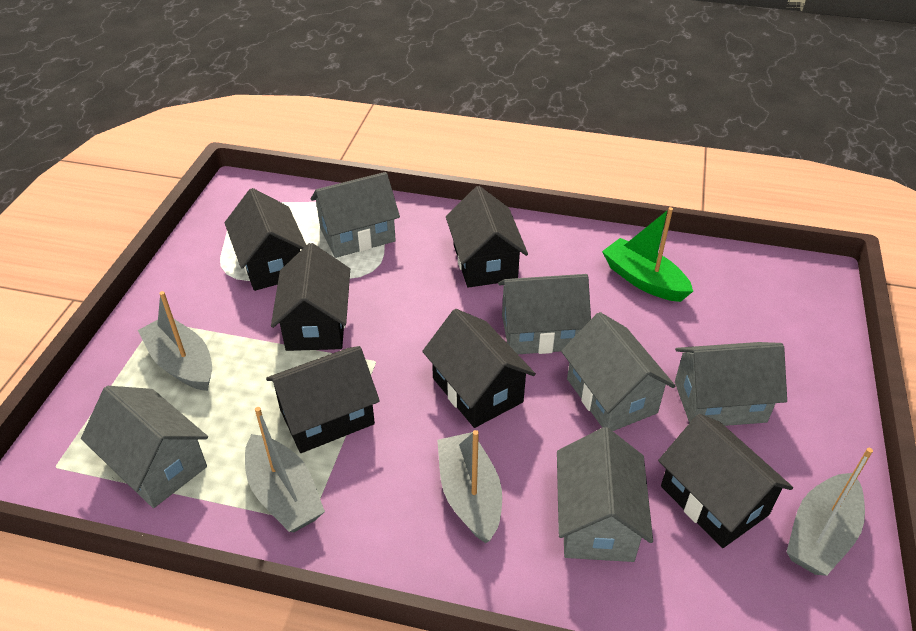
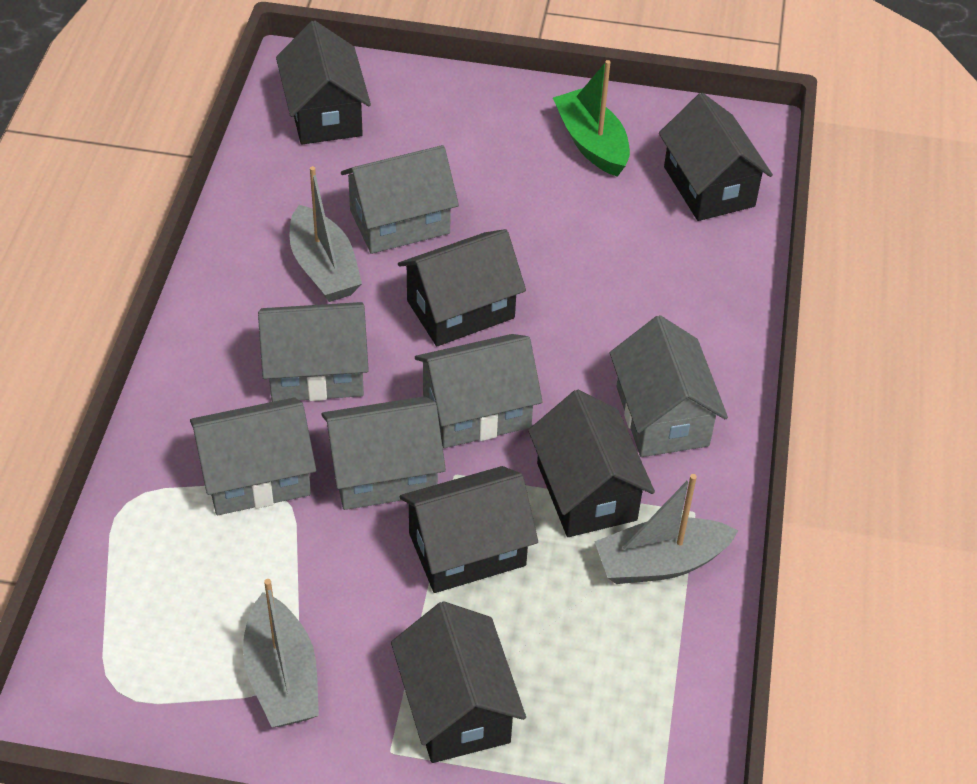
grey boat: [138,291,212,391] [245,407,325,532] [437,430,502,543] [787,448,873,576] = 4 -> [243,579,319,727] [289,166,362,302] [594,474,738,584] = 3

